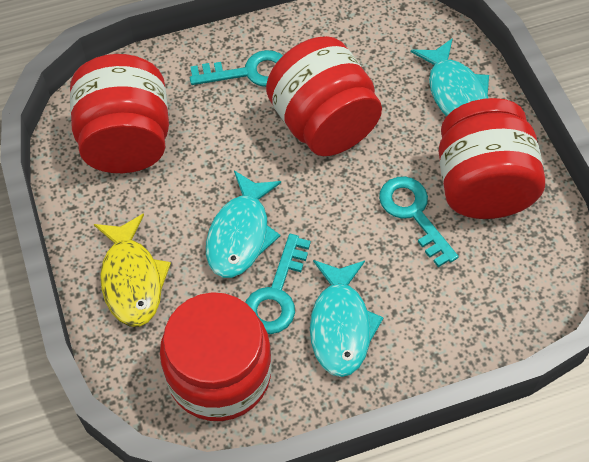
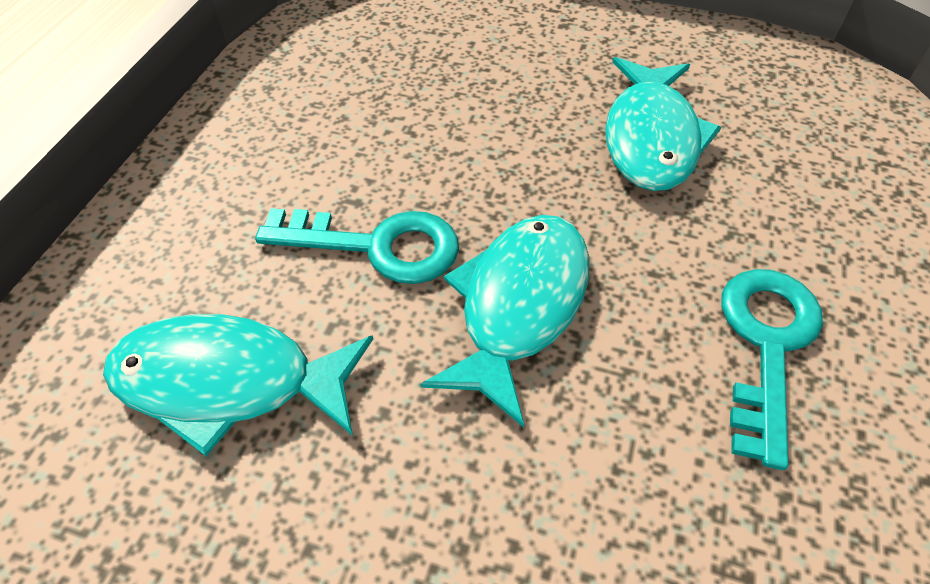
red jar: [70,54,169,173] [160,292,272,421] [266,36,382,156] [438,98,545,219] = 4 -> none = 0
turquoise key: [190,50,283,87] [245,234,311,334] [379,177,459,267] = 3 -> [255,208,459,284] [721,269,823,470] = 2
yellow fish: [94,213,171,327] = 1 -> none = 0

